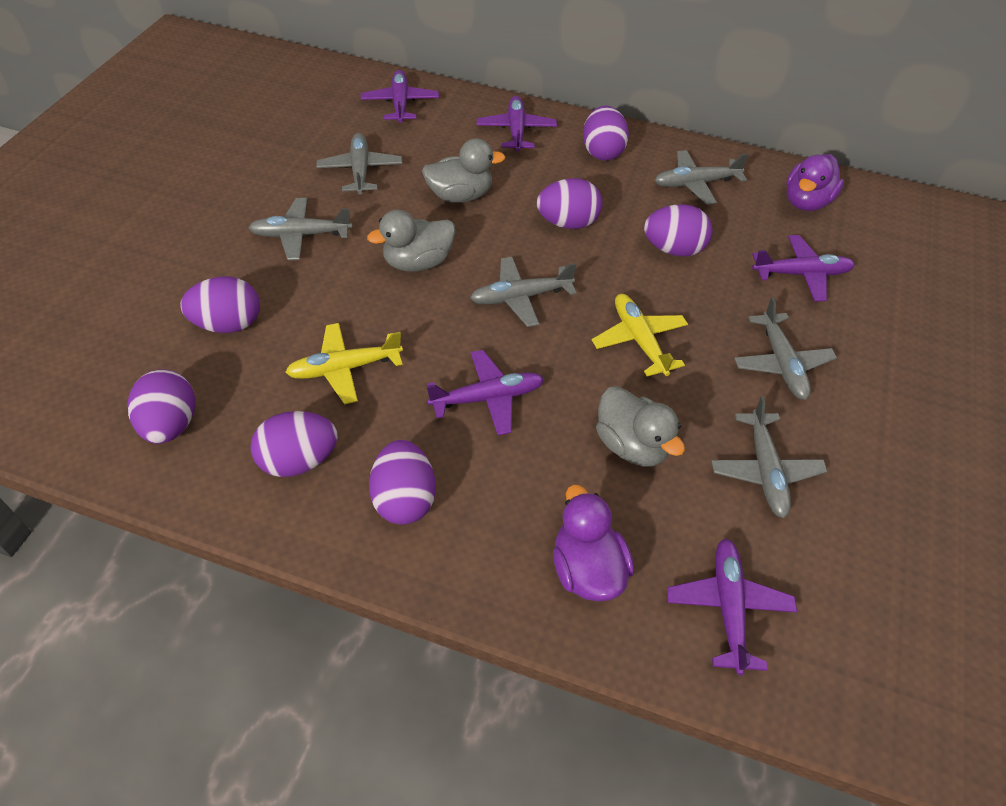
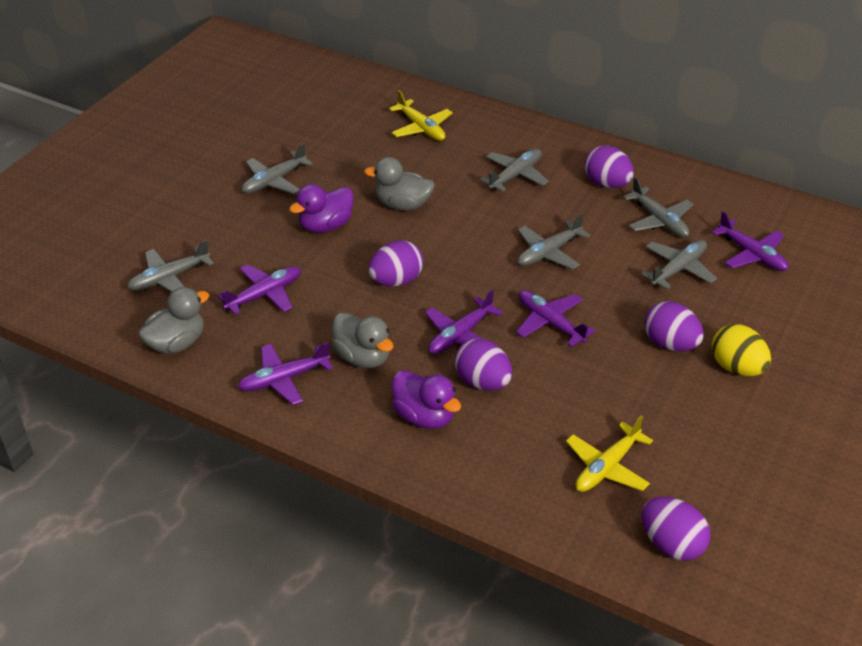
purple egg: [128,370,195,444] [180,276,260,333] [250,411,338,477] [369,440,436,525] [537,178,603,229] [583,106,629,161] [644,204,713,257] = 7 -> [368,240,424,287] [455,338,512,391] [585,145,634,188] [642,497,711,561] [644,301,704,351] = 5
yellow egg: none = 0 -> [712,324,771,376] = 1

